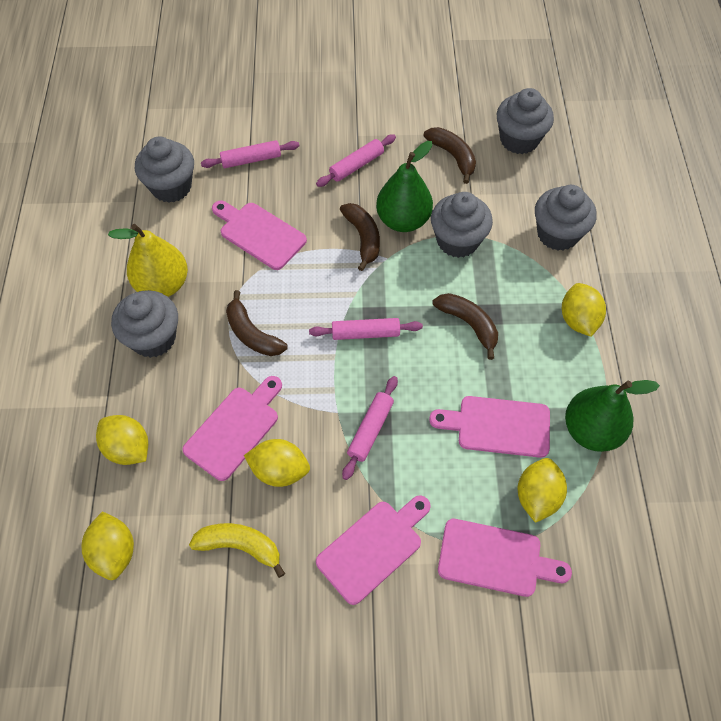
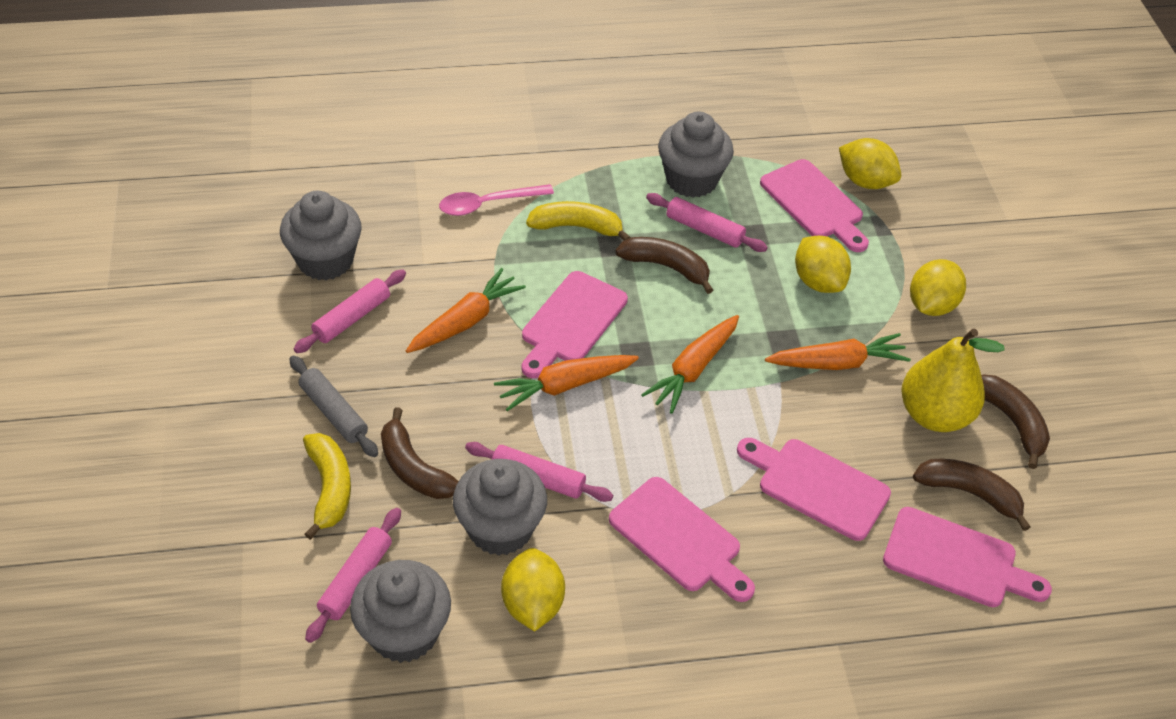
green pear: [376,141,433,232] [565,380,660,452] = 2 -> none = 0
grey cupcake: [111,290,178,358] [135,137,194,203] [431,192,493,258] [497,88,554,154] [535,185,597,251] = 5 -> [280,191,362,280] [350,560,451,663] [453,459,547,556] [658,112,734,198] = 4
grey rolling pin: none = 0 -> [290,356,378,457] = 1
orange carrot: none = 0 -> [406,268,526,353] [494,355,639,411] [641,315,739,414] [765,333,911,370] = 4
pink spoon: none = 0 -> [439,184,554,216] = 1
yellow banana: [189,523,285,578] = 1 -> [303,433,351,540] [526,201,631,240] = 2
yellow lemon: [82,511,134,580] [96,415,148,465] [244,439,310,487] [518,458,567,523] [562,283,606,337] = 5 -> [501,548,565,631] [795,236,851,293] [839,138,901,189] [910,259,966,316] = 4

